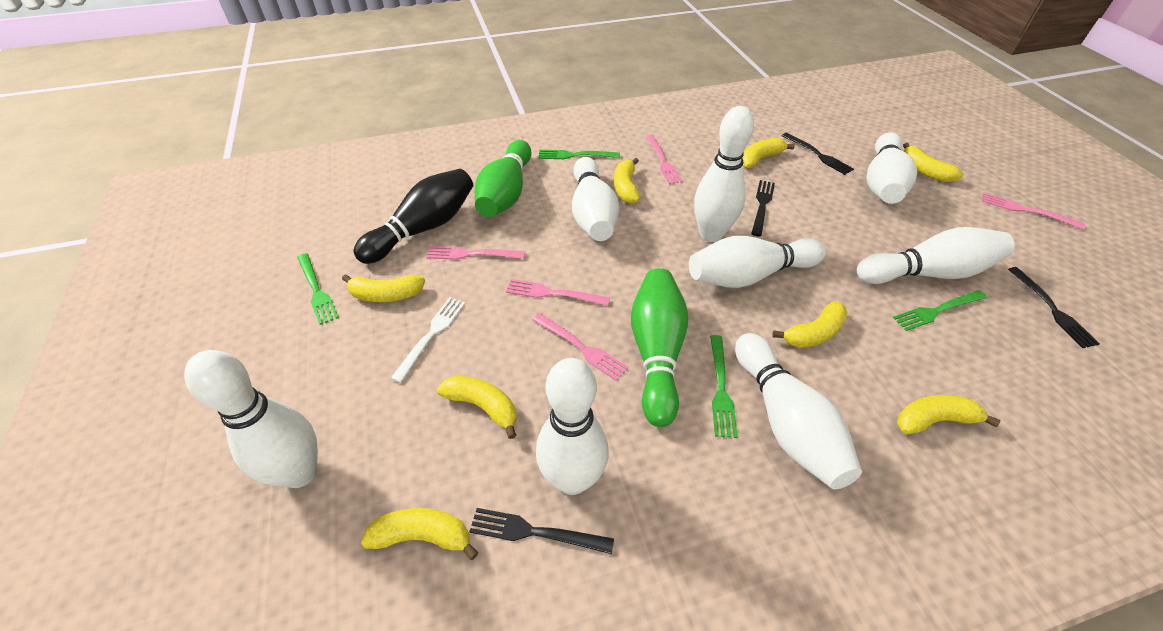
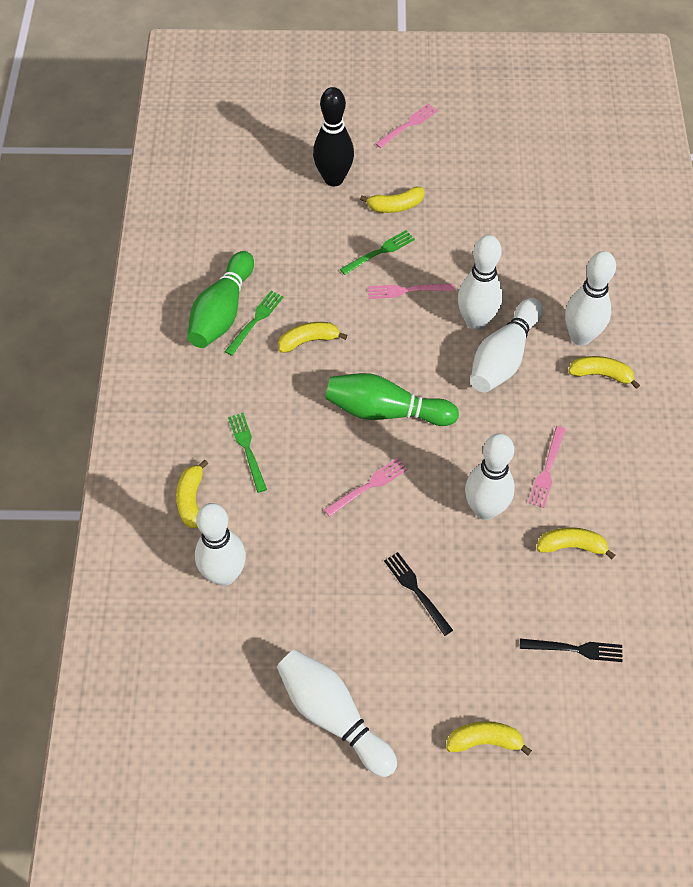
black fork: [469,508,614,554] [751,180,775,236] [782,133,854,175] [1008,267,1100,348] = 4 -> [384,552,453,636] [520,639,623,662] = 2
green fork: [297,253,339,325] [538,150,620,159] [710,335,738,438] [893,290,987,331] = 4 -> [225,290,284,356] [228,413,267,493] [340,230,415,275] = 3
pink fork: [426,246,525,260] [506,279,610,306] [532,313,628,381] [645,135,683,184] [981,192,1085,229] = 5 -> [324,458,407,517] [368,284,454,299] [375,103,438,148] [528,426,566,508] = 4
white bowling pin: [184,350,318,488] [536,358,608,495] [572,157,619,241] [689,236,826,288] [694,106,754,242] [735,333,862,489] [857,227,1015,284] [866,132,917,204] = 8 -> [195,503,246,586] [277,650,397,777] [458,235,503,330] [465,433,515,520] [470,298,543,393] [565,251,616,346] = 6
white fork: [391,297,466,383] = 1 -> none = 0
yellow banana: [342,274,425,302] [361,508,478,560] [437,376,517,439] [614,158,640,204] [742,138,795,168] [772,301,847,348] [897,395,1000,434] [903,143,963,182] = 8 -> [176,460,208,528] [278,322,347,353] [360,187,424,213] [446,721,532,756] [537,527,615,559] [568,356,640,389] = 6

